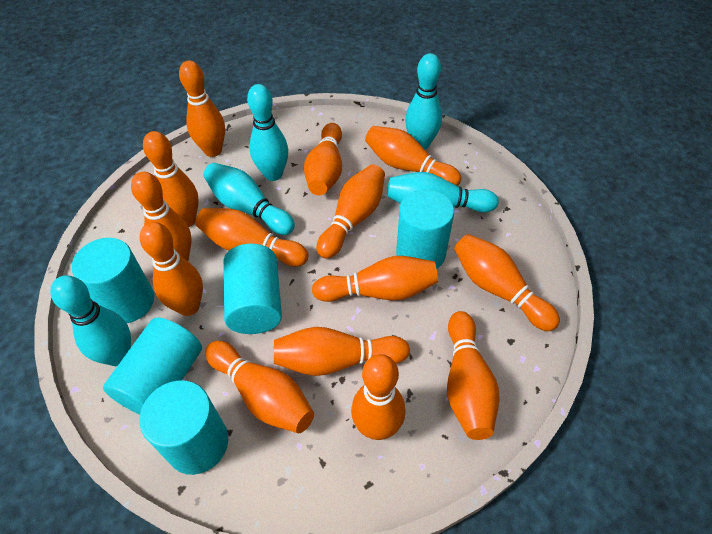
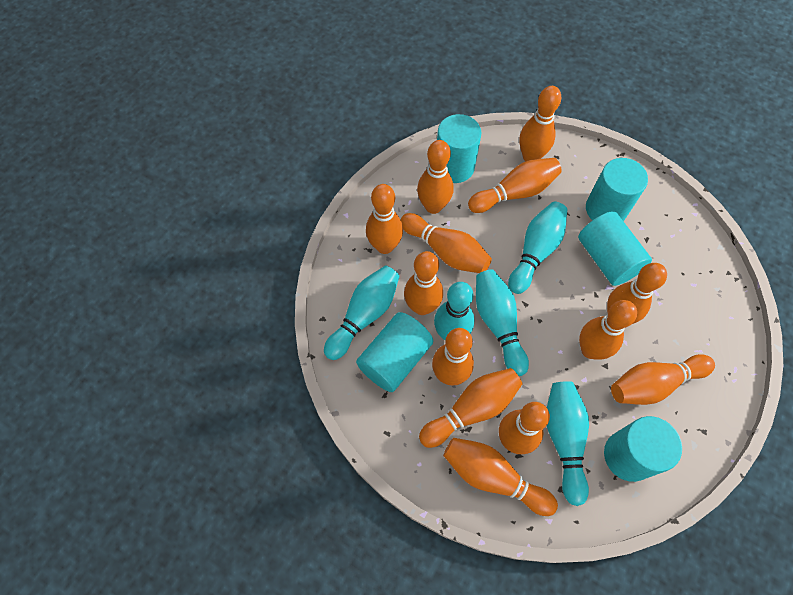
orange bowling pin: [131,172,191,261] [140,222,203,316] [143,131,199,227] [179,61,225,157] [196,208,308,267] [205,341,314,433] [274,327,410,376] [304,123,342,195] [312,256,438,302] [317,165,385,259] [351,354,406,440] [365,126,461,186] [447,311,499,440] [454,234,560,331] = 14 -> [366,184,403,254] [401,213,492,273] [404,251,443,315] [417,140,453,214] [419,368,523,448] [432,328,474,386] [443,438,558,516] [468,158,562,213] [499,402,550,454] [519,86,561,161] [579,300,637,360] [607,263,667,324] [611,354,715,405] = 13

